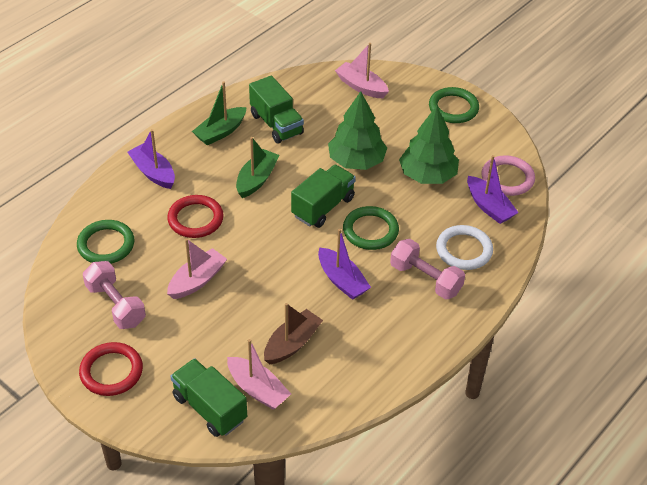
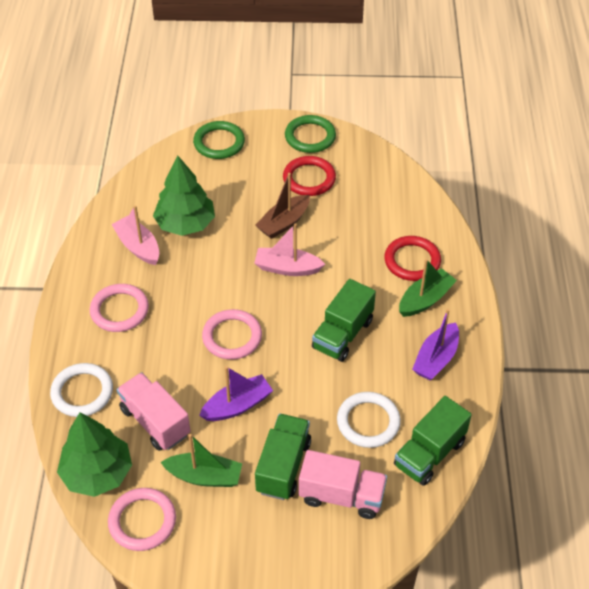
green ring: [77,220,134,264] [343,206,399,250] [429,87,479,123] = 3 -> [193,121,245,159] [285,115,336,153] = 2
pink boat: [167,238,227,299] [227,339,291,410] [335,43,389,98] = 3 -> [111,205,159,265] [254,223,325,276] = 2
pink dumbbell: [83,261,146,329] [390,239,465,299] = 2 -> none = 0
pink ring: [481,155,535,196] = 1 -> [90,284,149,332] [108,488,176,551] [202,309,262,360] = 3
pink truck: none = 0 -> [117,372,190,451] [299,450,387,519] = 2
purple boat: [128,129,175,189] [318,229,371,300] [467,155,519,224] = 3 -> [199,366,273,421] [412,309,459,380] = 2
white ring: [436,225,493,270] = 1 -> [50,363,113,417] [337,392,401,448] = 2

